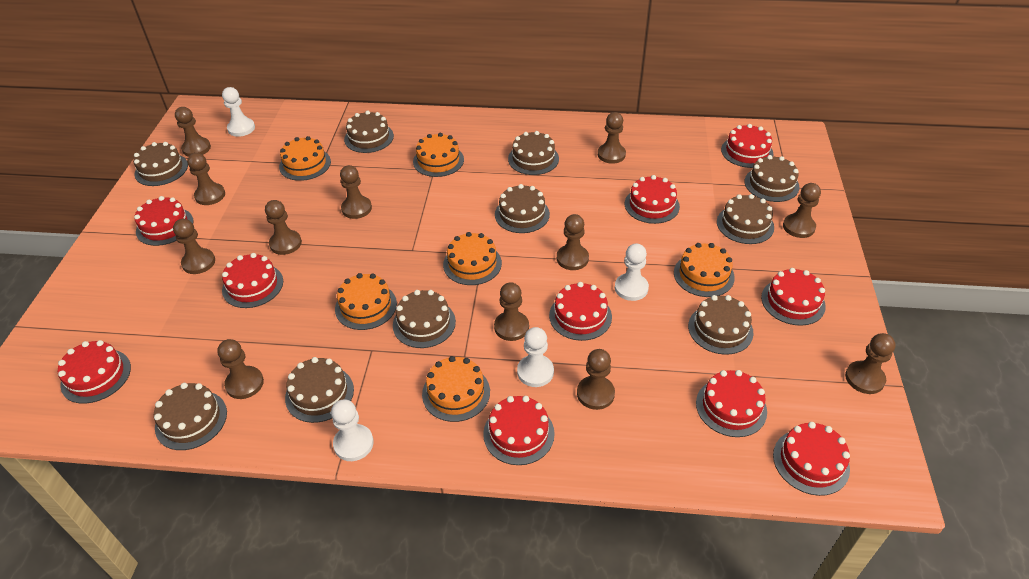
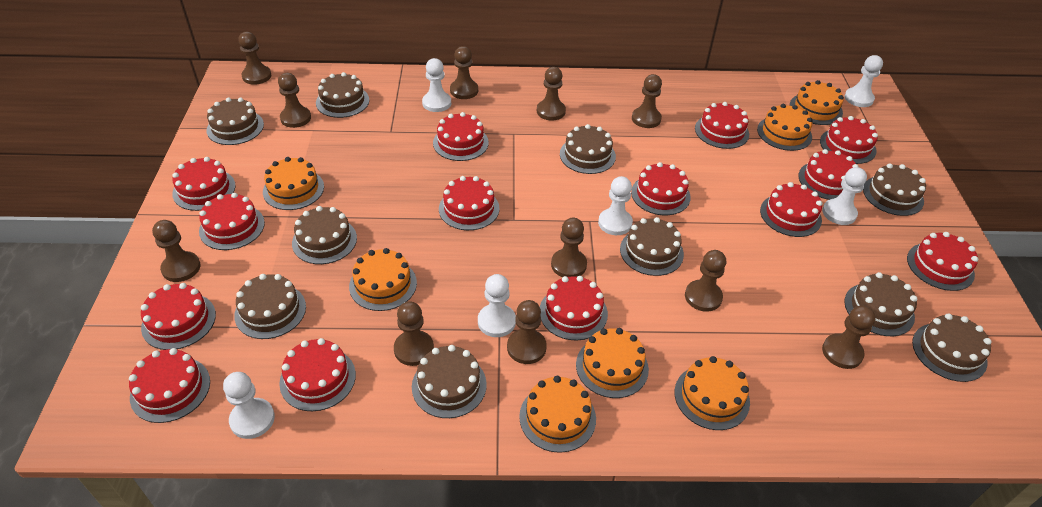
brown pawn: [173,219,215,274] [175,107,211,157] [187,153,225,205] [217,339,264,399] [265,200,302,255] [340,165,372,219] [494,282,529,341] [557,214,589,270] [577,349,615,410] [598,112,626,164] [783,183,821,238] [845,333,896,394] = 12 -> [152,220,200,282] [238,32,271,85] [278,73,311,128] [394,301,434,366] [450,46,478,99] [507,300,547,364] [537,67,566,121] [551,218,587,277] [632,74,662,128] [685,250,726,312] [822,306,876,369] = 11
orange cake: [279,136,331,181] [335,273,397,330] [413,133,464,177] [422,356,490,422] [443,232,502,285] [674,243,735,297] = 6 -> [263,157,324,210] [349,248,417,311] [519,376,596,453] [576,328,649,398] [675,356,750,430] [757,104,813,151] [790,80,844,125] = 7
red cake: [58,340,131,404] [134,196,194,246] [222,253,283,308] [483,396,555,465] [549,282,612,341] [625,175,680,224] [696,370,767,437] [721,124,773,168] [761,268,826,326] [773,422,850,496] = 10 -> [129,348,210,423] [141,283,216,350] [172,157,236,211] [199,193,265,250] [279,338,356,411] [433,112,489,161] [439,176,500,230] [540,276,608,341] [631,162,691,215] [695,102,749,149] [760,182,822,237] [798,149,859,200] [820,116,878,164] [907,232,978,291] = 14
white pawn: [222,87,255,137] [331,399,374,461] [517,327,554,387] [615,243,649,301] = 4 -> [223,372,275,439] [422,58,451,112] [478,274,516,337] [598,176,633,235] [822,167,867,225] [844,55,883,107] = 6

